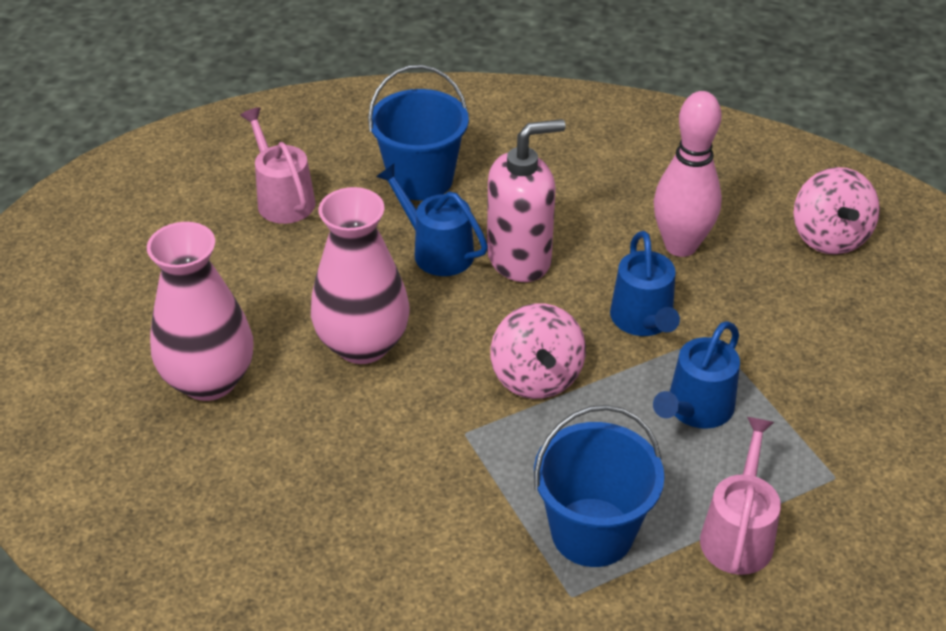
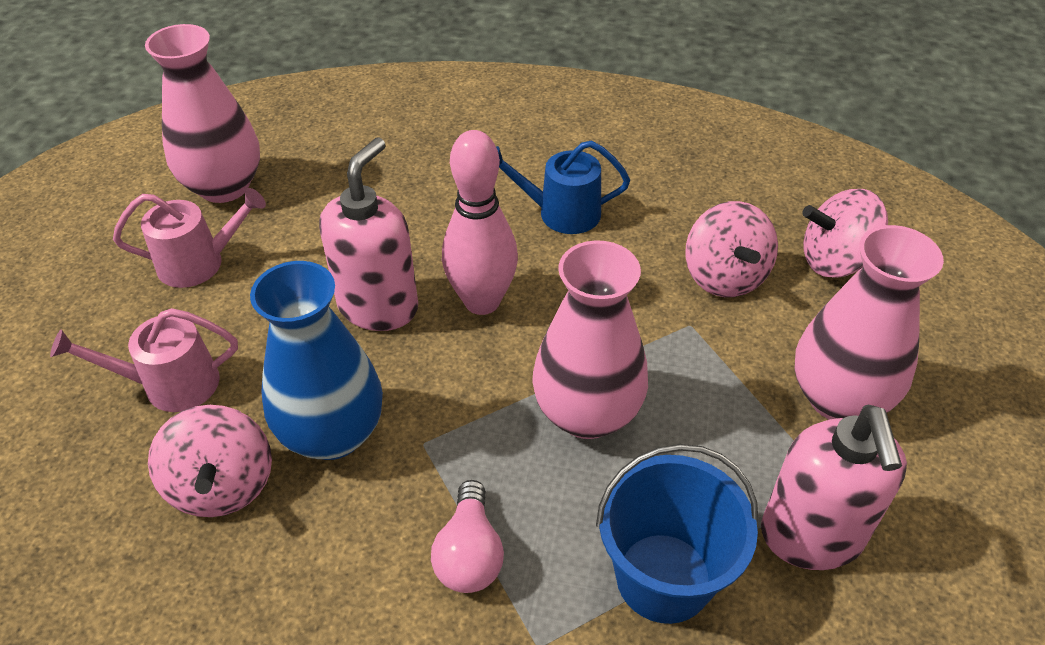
blue bucket: [368,65,469,200] [534,405,664,567] = 2 -> [596,444,759,624] = 1
blue vase: none = 0 -> [250,261,383,460] = 1
blue watering can: [376,164,488,276] [610,231,680,336] [653,321,740,429] = 3 -> [496,141,630,234] = 1
pink light bulb: none = 0 -> [431,480,504,593] = 1
pink soap dispenser: [487,119,566,282] = 1 -> [319,138,418,331] [761,405,907,570] = 2
pink spinning top: [490,303,586,399] [794,167,880,255] = 2 -> [148,405,272,517] [685,201,778,297] [802,189,888,278] = 3
pink vase: [147,222,254,401] [311,187,410,364] = 2 -> [145,24,260,203] [532,240,648,439] [794,225,944,420] = 3

